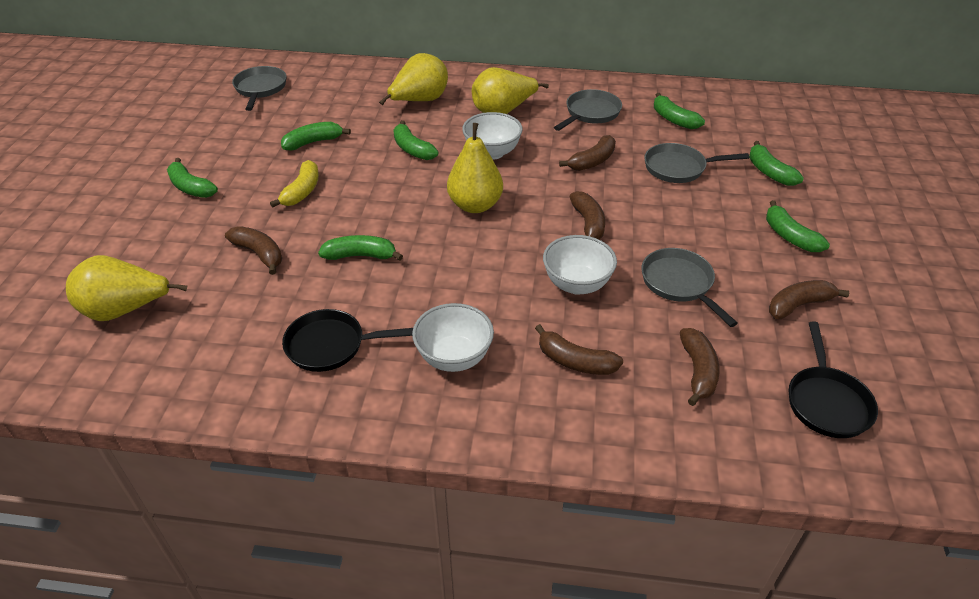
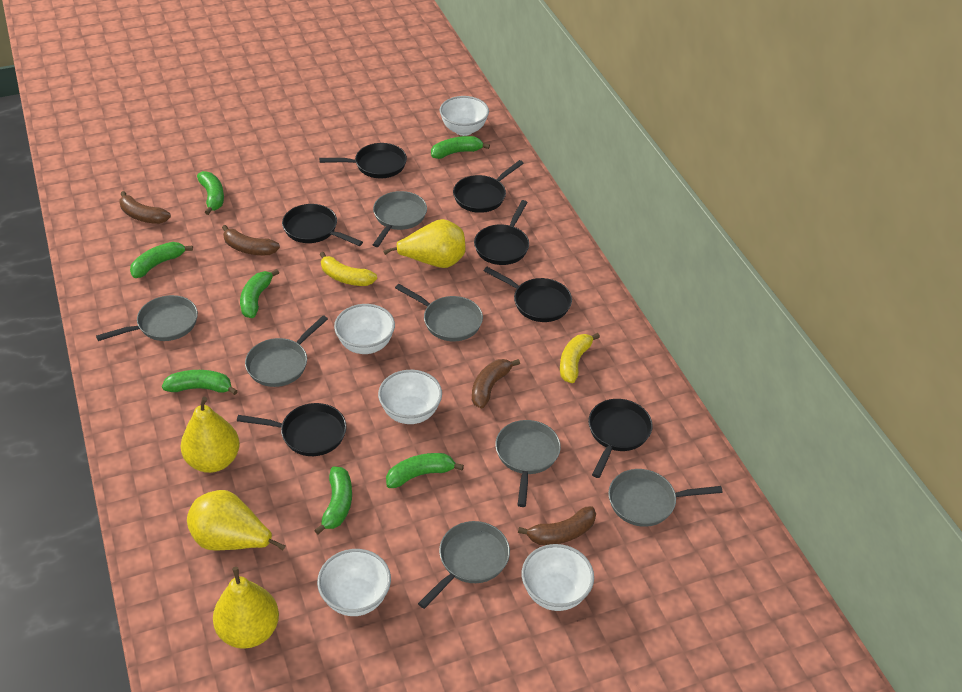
black pan: [282,309,413,372] [789,321,878,438] = 2 -> [237,403,347,456] [282,204,363,246] [319,143,407,178] [453,160,524,213] [474,200,529,265] [484,267,572,322] [588,399,653,478] = 7
brown banana: [225,226,282,275] [535,324,623,375] [559,135,616,171] [569,191,605,239] [680,328,720,406] [769,280,849,319] = 6 -> [119,191,171,224] [222,225,280,255] [472,359,520,409] [518,506,596,545] = 4
grey pan: [232,66,287,111] [554,89,622,131] [641,248,738,327] [644,143,749,183] = 4 -> [96,295,198,341] [245,315,328,387] [373,191,427,247] [395,284,483,341] [418,521,510,609] [495,420,561,507] [608,469,723,527] = 7
white bowl: [412,303,494,372] [462,112,523,160] [543,235,617,295] = 3 -> [317,549,391,616] [334,304,395,354] [378,370,442,424] [440,96,489,136] [522,544,594,611] = 5
yellow banana: [270,160,319,208] = 1 -> [320,252,377,286] [560,333,600,383] = 2

